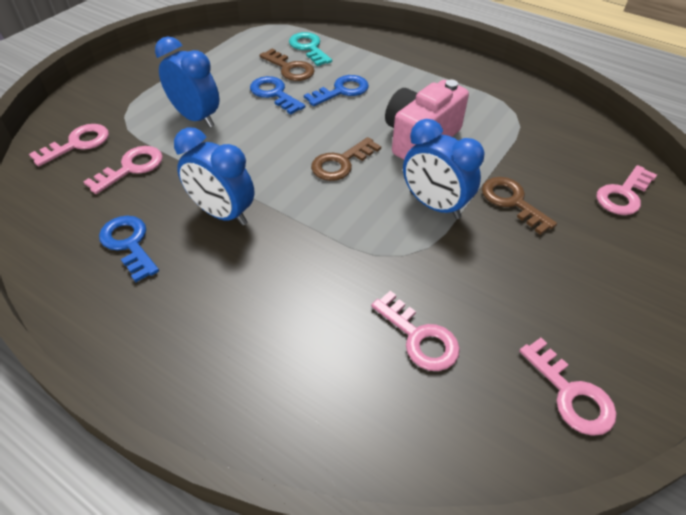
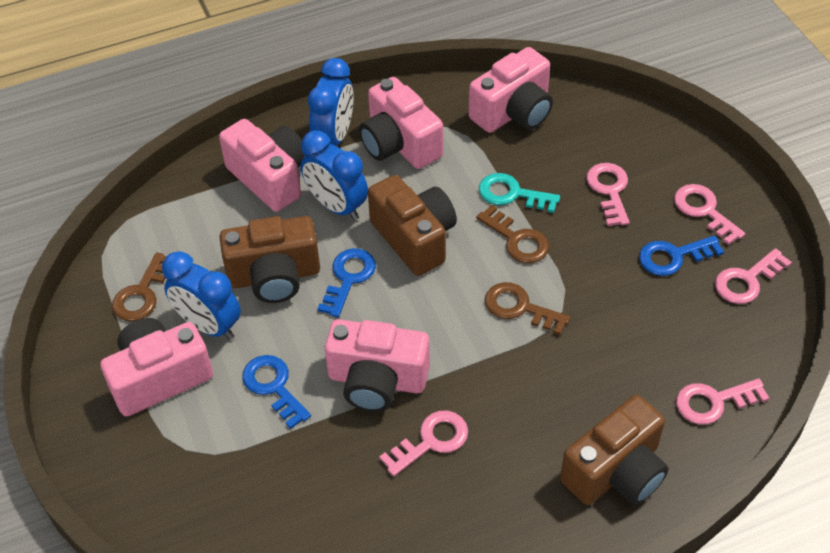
brown camera: none = 0 -> [219,216,320,303] [368,175,457,276] [560,395,669,505] = 3
pink camera: [385,79,469,160] = 1 -> [100,318,213,417] [219,119,305,212] [325,319,430,412] [359,77,443,169] [469,47,553,133] = 5

